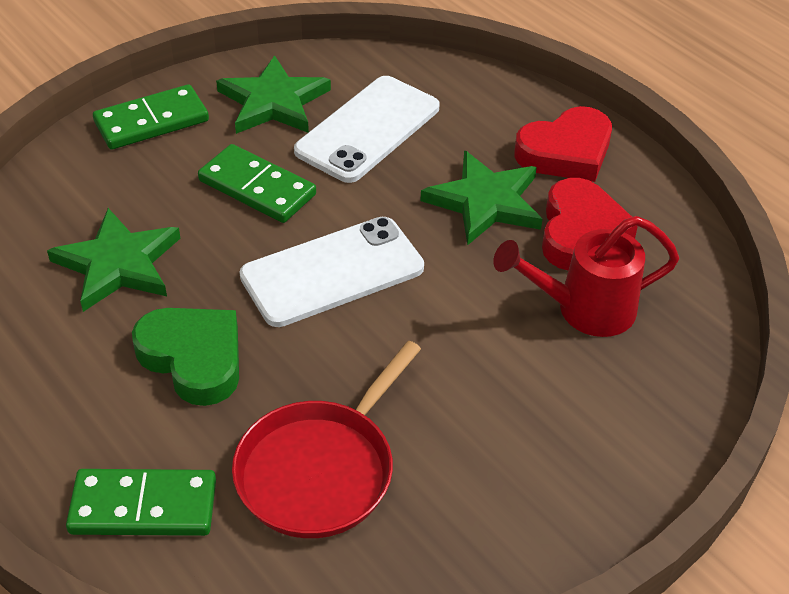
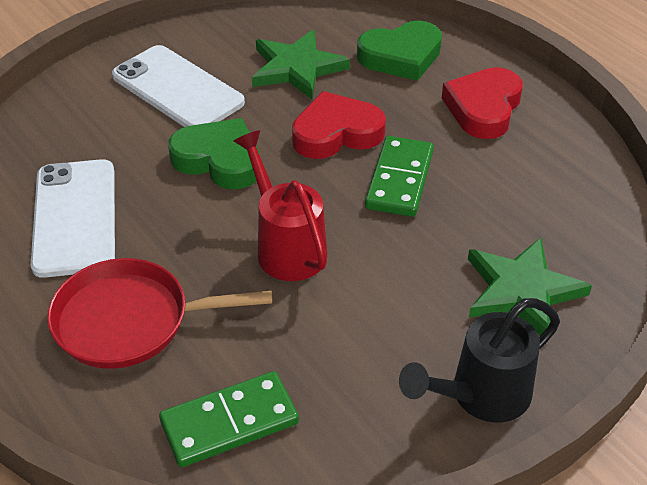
black watering can: none = 0 -> [399,298,560,423] = 1
green domino: [66,469,216,536] [93,84,209,149] [198,144,316,223] = 3 -> [159,371,299,467] [365,136,434,217] = 2
green heart: [132,308,239,406] = 1 -> [168,118,260,190] [357,21,442,81] = 2
green star: [47,208,181,312] [216,55,331,134] [420,150,542,245] = 3 -> [252,30,350,99] [468,237,592,335] = 2

